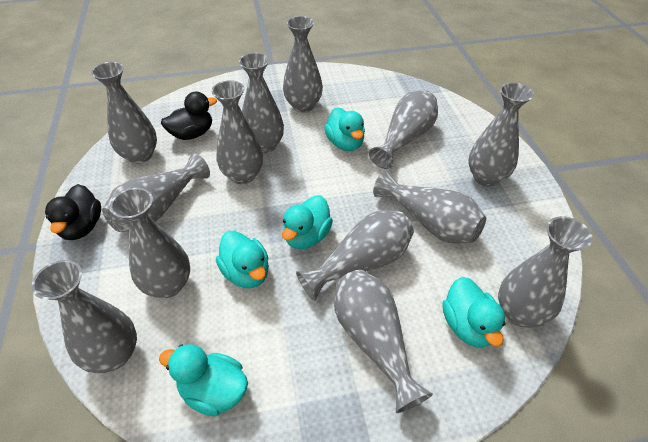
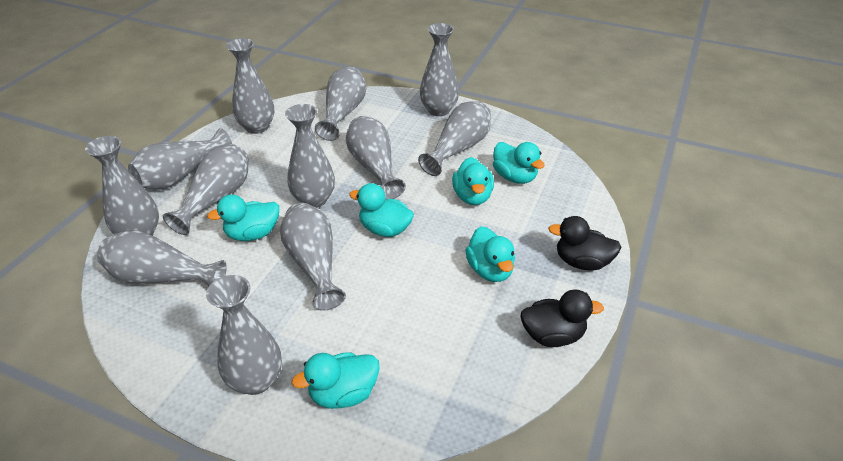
grey vase: [31,260,137,373] [91,62,157,164] [102,153,210,232] [110,188,190,298] [211,80,263,184] [239,53,284,154] [283,16,323,112] [296,211,414,301] [334,270,433,413] [369,90,438,169] [373,170,486,244] [468,82,534,186] [498,216,593,328] = 13 -> [85,136,159,236] [97,230,227,286] [128,128,232,190] [163,144,249,235] [206,275,282,395] [226,38,274,134] [280,203,346,311] [285,104,335,208] [315,67,366,141] [346,116,406,200] [418,101,491,176] [420,23,459,116] = 12
turquoise duck: [159,344,248,416] [216,231,269,288] [282,195,333,249] [324,107,365,151] [443,277,506,347] = 5 -> [207,194,279,241] [292,352,380,409] [349,183,414,237] [452,157,494,205] [465,226,515,282] [493,142,545,184] = 6

